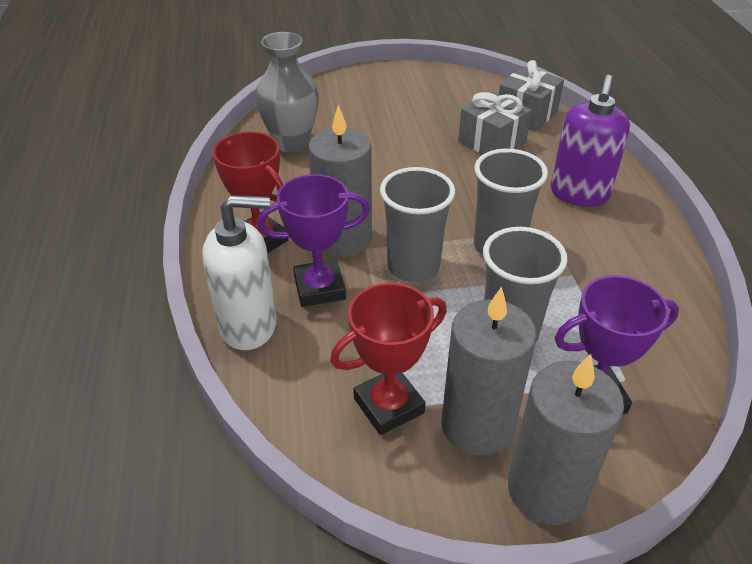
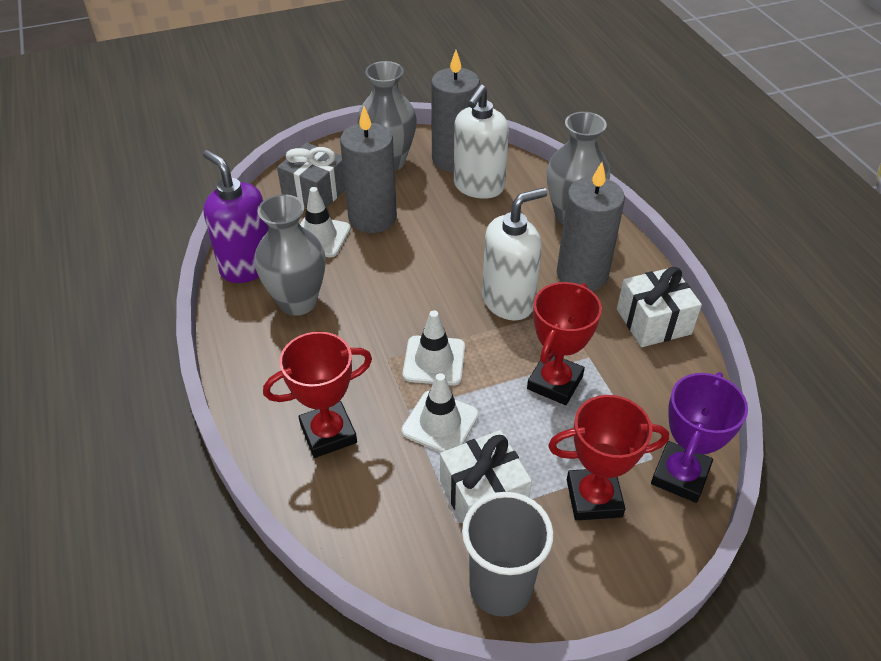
grey cup: [380,167,455,282] [474,149,548,255] [483,227,567,342] = 3 -> [462,492,554,617] = 1
grey gift: [458,92,532,155] [499,60,564,131] = 2 -> [277,142,345,208] = 1
grey vase: [255,32,319,153] = 1 -> [254,194,326,316] [358,61,417,171] [546,112,610,224] = 3
purple trophy: [258,174,370,307] [555,275,679,414] = 2 -> [651,372,748,503] = 1
red trophy: [213,132,289,253] [330,283,447,435] = 2 -> [263,332,372,458] [527,282,602,405] [548,395,669,521] = 3
white gift: none = 0 -> [440,430,532,524] [617,267,702,347] = 2
white soap dispenser: [202,195,277,350] = 1 -> [454,85,509,199] [482,188,548,321] = 2
white traffic cone: none = 0 -> [300,187,351,257] [401,373,479,452] [403,310,465,386] = 3

